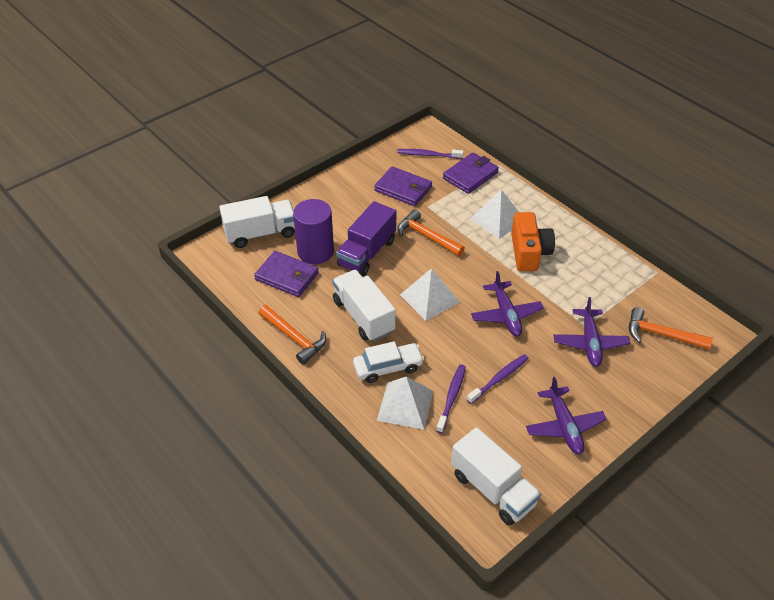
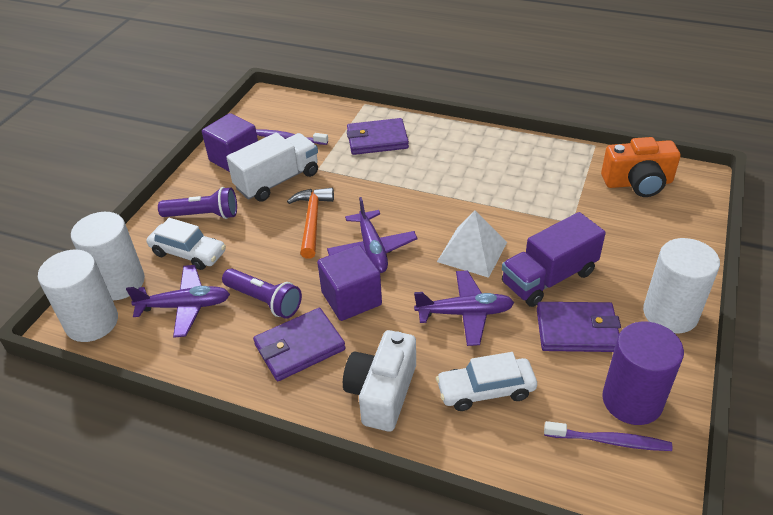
orange hammer: [259,305,326,365] [397,209,465,256] [629,307,713,350] = 3 -> [287,188,334,259] = 1
purple cube: none = 0 -> [202,113,258,172] [317,245,382,321] = 2
purple flashlight: none = 0 -> [158,187,237,219] [222,268,302,319] = 2
purple toothbrush: [397,149,464,159] [436,364,466,433] [467,354,528,404] = 3 -> [256,129,328,145] [544,421,672,451] = 2
white camera: none = 0 -> [343,330,416,431] = 1
white car: [353,341,424,383] = 1 -> [147,218,226,270] [436,352,537,411] = 2
white cylinder: none = 0 -> [38,249,118,342] [71,212,145,300] [643,238,720,334] = 3
white pyramid: [377,376,433,430] [400,268,460,321] [470,189,519,239] = 3 -> [437,211,507,278] = 1
white truck: [219,196,295,248] [332,270,396,341] [451,427,541,526] = 3 -> [226,133,318,202] = 1

